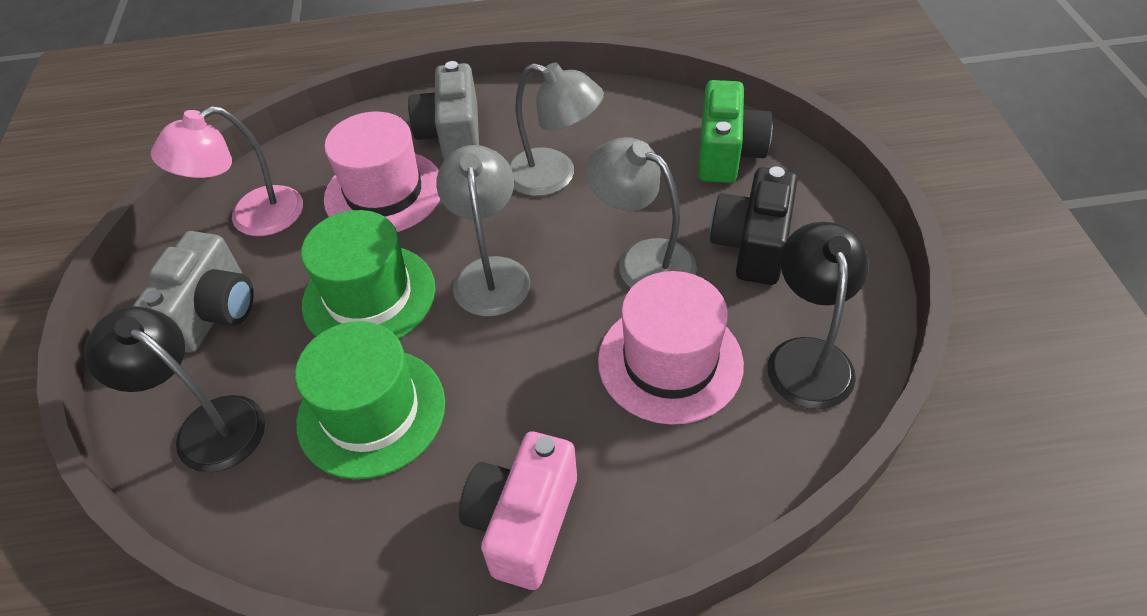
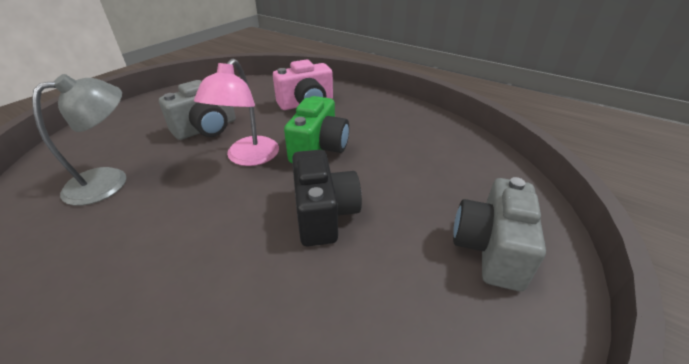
black lamp: [84,306,265,473] [768,222,869,409] = 2 -> none = 0
green hat: [295,321,445,479] [301,210,435,339] = 2 -> none = 0
grey lamp: [436,145,530,317] [509,63,604,196] [586,137,697,288] = 3 -> [32,74,126,206] = 1
pink hat: [324,112,440,232] [598,271,744,425] = 2 -> none = 0

